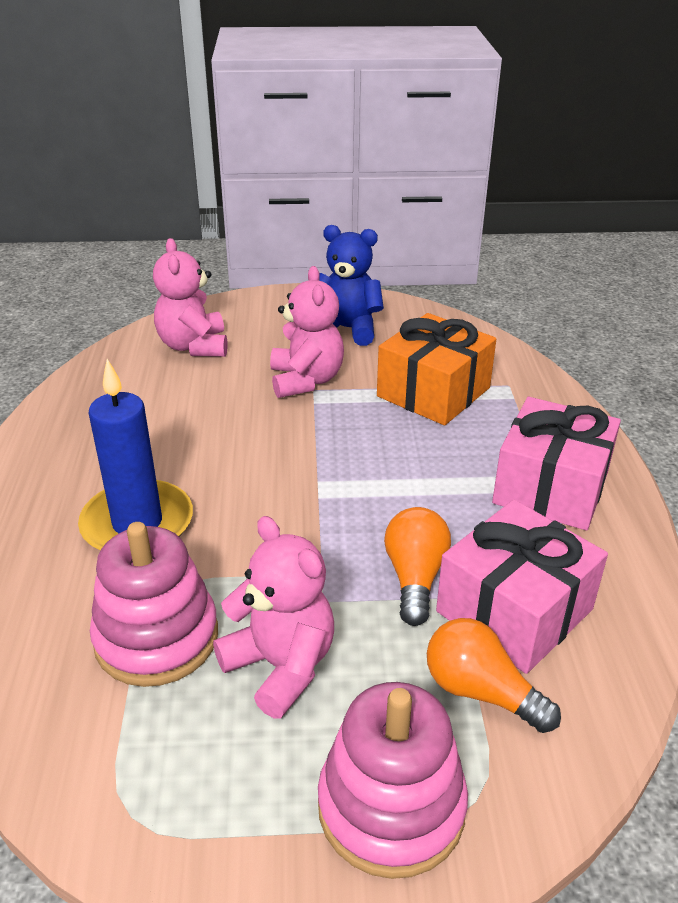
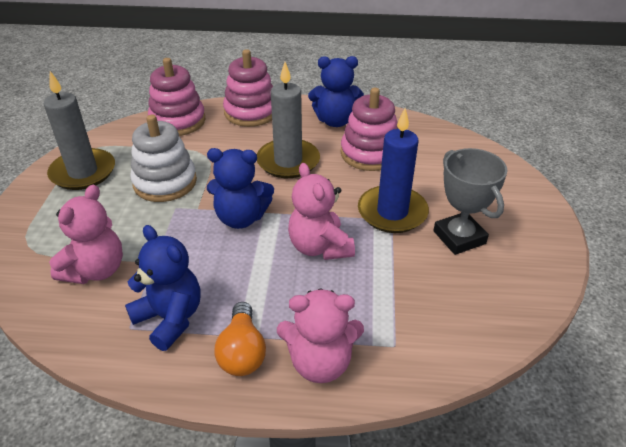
blue teddy bear: [319,225,384,346] = 1 -> [125,225,201,351] [207,148,274,229] [308,56,364,127] = 3
grey candle: none = 0 -> [44,71,115,190] [257,62,320,178] = 2
grey trophy: none = 0 -> [433,148,508,255] = 1
orange gift: [377,313,496,425] = 1 -> none = 0
orange light bulb: [384,507,451,626] [427,618,561,733] = 2 -> [214,302,266,376] = 1
pink gift: [436,500,608,674] [492,397,621,530] = 2 -> none = 0
pink stacking toy: [90,522,218,687] [318,682,468,879] = 2 -> [148,58,206,136] [223,49,273,127] [341,88,398,171] = 3
white stacking toy: none = 0 -> [130,115,197,202] = 1

